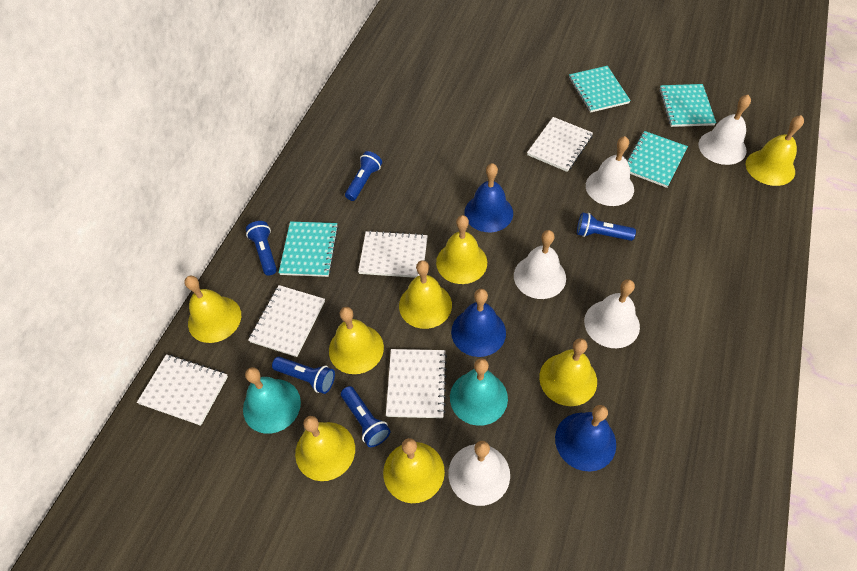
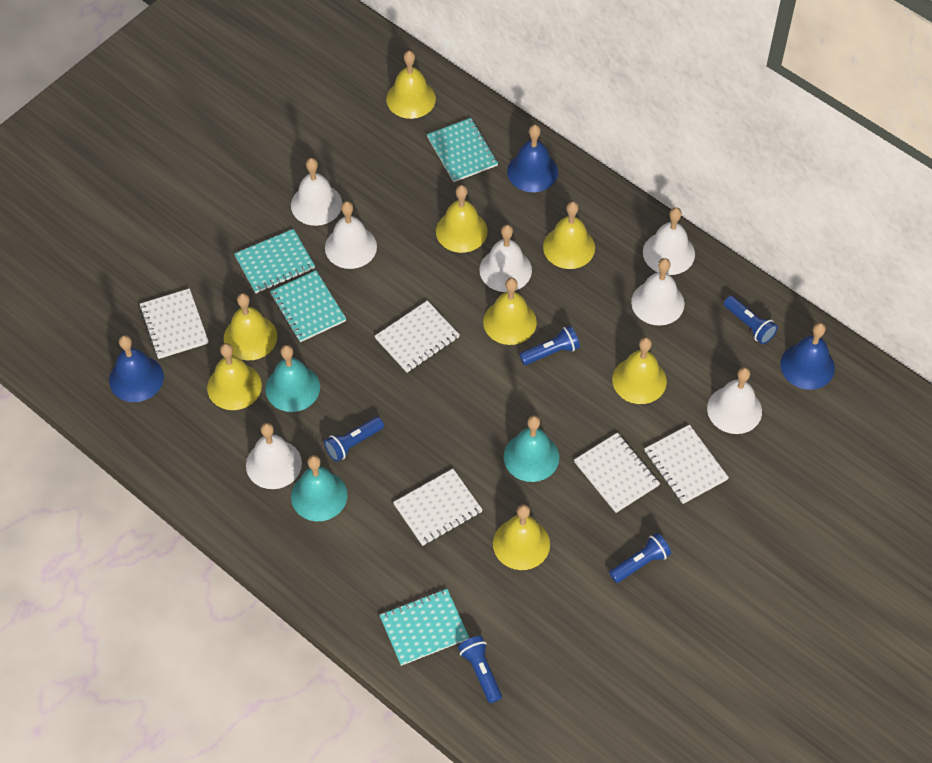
turquoise bell: [243,367,301,434] [450,358,508,426] = 2 -> [265,345,320,412] [291,455,347,521] [504,415,559,482] = 3
white bell: [448,441,510,506] [514,230,566,299] [584,279,640,348] [586,136,634,206] [698,95,751,165] = 5 -> [246,423,302,489] [291,158,342,226] [325,201,377,269] [479,225,532,292] [631,258,684,326] [643,207,695,275] [707,367,762,434] = 7

